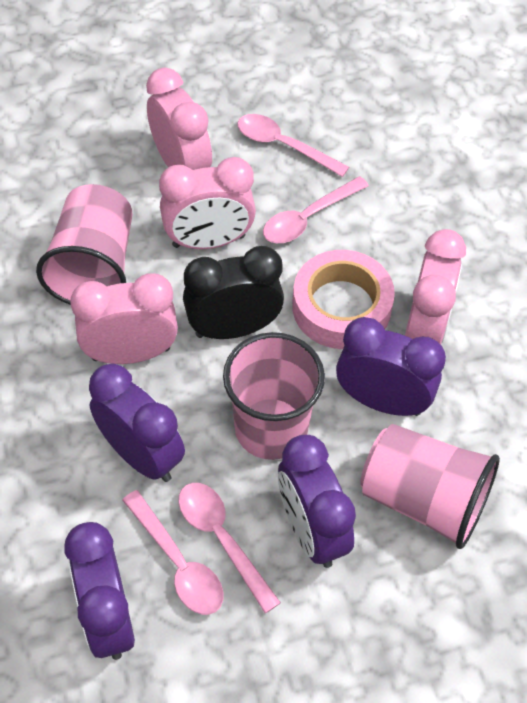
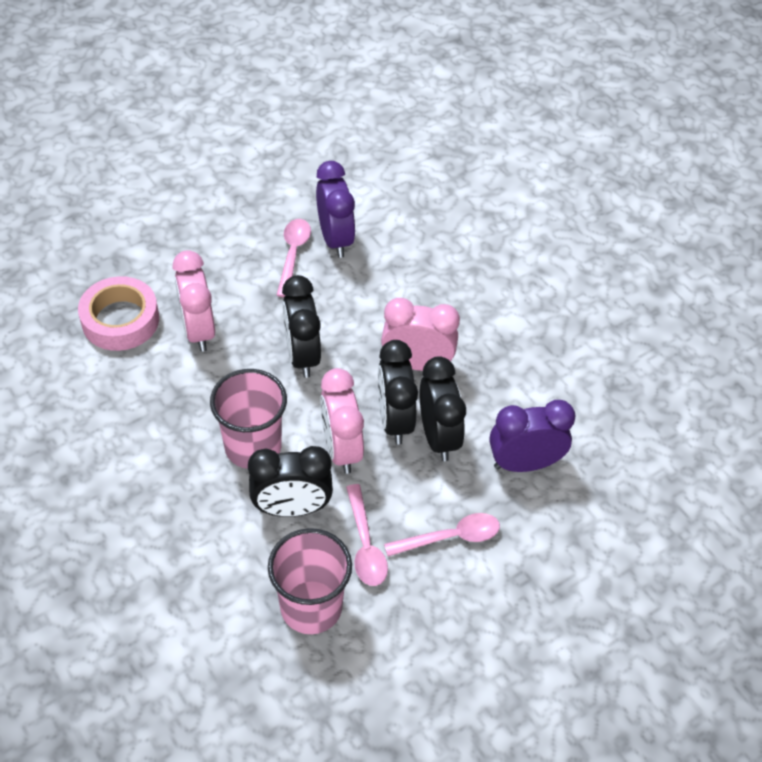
black clock: [183,246,284,339] = 1 -> [248,446,333,517] [282,275,321,378] [378,340,418,445] [419,356,466,461] = 4
pink clock: [70,273,178,364] [146,68,212,170] [159,157,256,249] [405,229,466,344] = 4 -> [173,250,215,352] [320,368,364,474] [381,298,460,371] = 3
pink cup: [36,184,133,305] [223,332,325,460] [360,424,500,549] = 3 -> [210,369,287,469] [268,528,352,634] = 2
pink spoon: [122,490,223,615] [178,483,281,613] [237,114,349,177] [263,176,369,243] = 4 -> [277,219,311,297] [346,484,388,586] [384,513,500,556] = 3
purple clock: [64,522,135,660] [89,364,185,482] [278,435,356,568] [336,317,446,416] = 4 -> [316,161,356,258] [489,400,575,472] = 2

